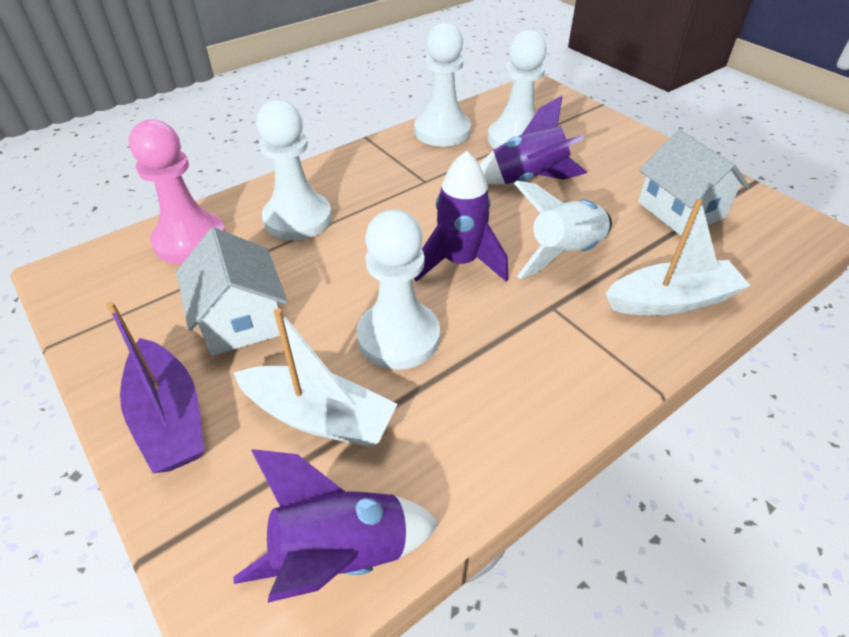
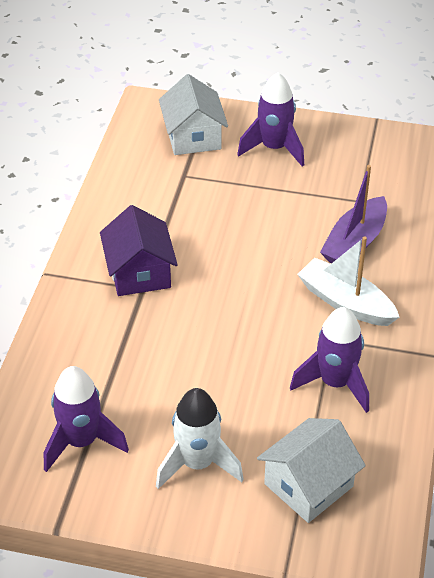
pink pawn: [129,119,226,264] = 1 -> none = 0
purple house: none = 0 -> [100,205,178,296] = 1
white boat: [234,308,398,447] [606,199,751,315] = 2 -> [297,237,399,326] = 1
white pawn: [256,99,332,240] [357,209,440,370] [414,23,471,147] [488,30,547,149] = 4 -> none = 0

